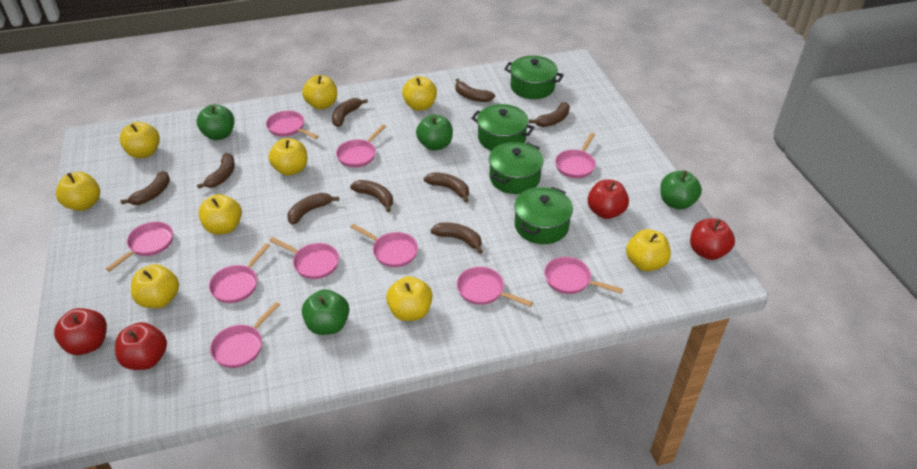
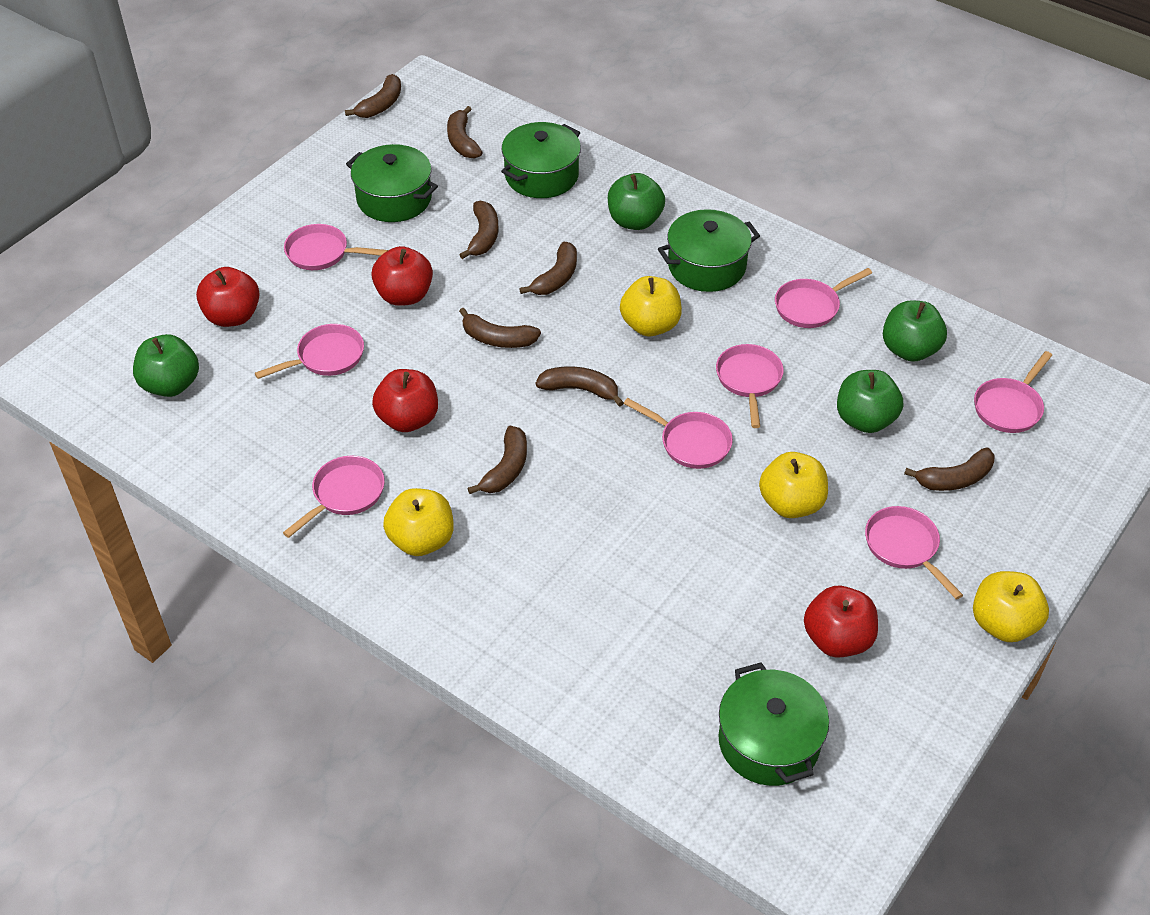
brown banana: [121,171,170,205] [197,153,235,189] [287,193,339,225] [332,98,368,127] [350,180,393,212] [424,172,469,202] [430,222,483,254] [455,79,495,102] [529,102,570,127] = 9 -> [345,74,401,118] [447,106,483,158] [459,201,498,259] [459,308,541,348] [468,426,527,494] [519,242,577,295] [536,366,624,407] [904,448,995,491] = 8
pink pan: [106,222,173,272] [209,243,270,303] [210,302,280,368] [266,111,319,139] [269,237,339,279] [336,124,386,168] [351,224,418,267] [457,267,533,307] [544,257,623,294] [555,133,596,178] = 10 -> [255,324,364,379] [283,456,385,538] [284,224,388,270] [623,398,733,469] [716,344,784,428] [775,268,872,328] [865,506,963,600] [974,351,1052,433] = 8
yellow apple: [56,172,100,211] [120,122,160,158] [131,264,179,308] [198,194,242,235] [268,138,307,176] [302,75,337,110] [386,276,433,321] [402,76,437,111] [626,229,671,271] = 9 -> [383,488,454,556] [620,276,682,337] [759,452,828,518] [973,571,1049,642] = 4

